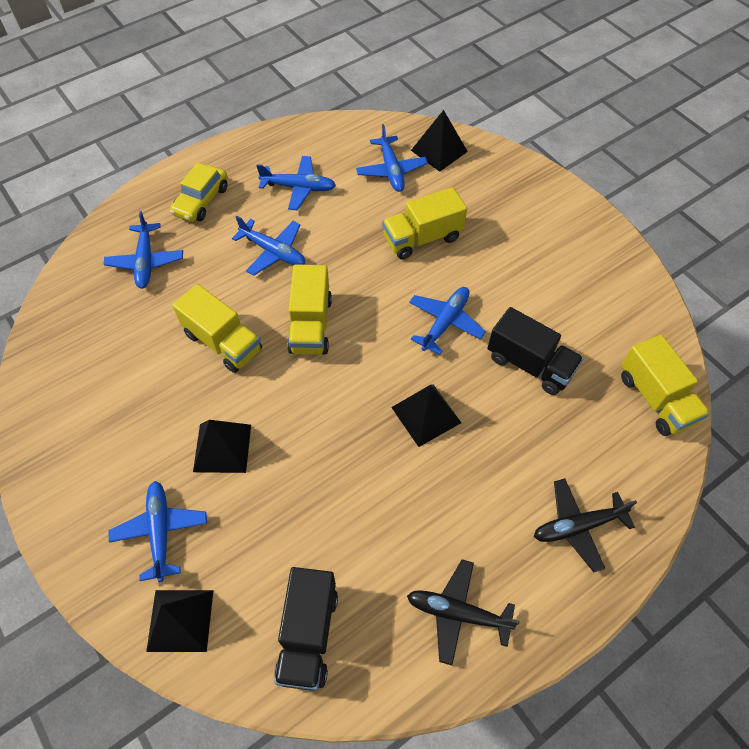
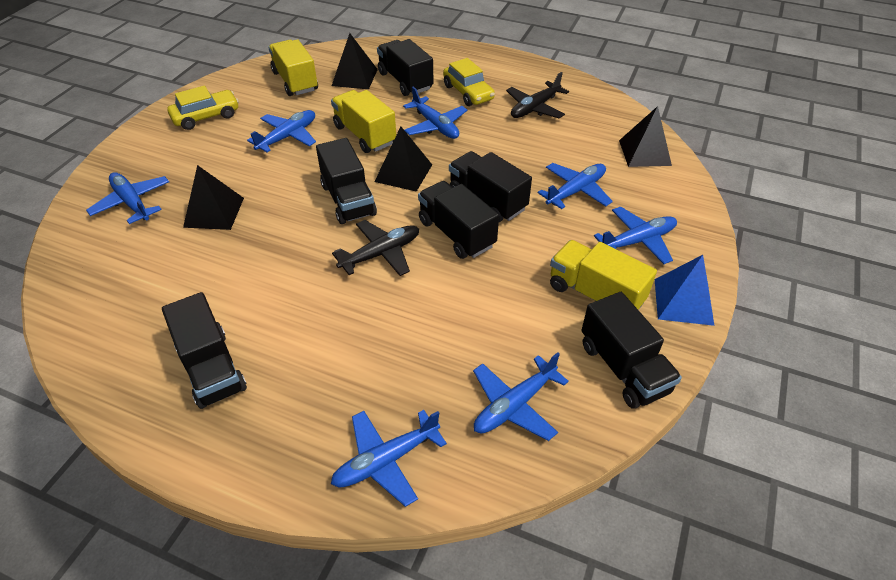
black truck: [274,567,338,691] [487,307,584,395] = 2 -> [162,292,247,409] [316,138,377,224] [377,39,434,96] [418,181,499,259] [449,151,532,222] [581,292,682,408] = 6
blue plane: [103,211,183,289] [109,481,207,582] [232,216,305,276] [256,156,336,210] [356,124,428,192] [409,287,486,355] = 6 -> [86,172,169,224] [247,110,316,152] [331,410,447,507] [403,87,467,139] [473,352,569,441] [538,163,613,209] [594,207,677,264] = 7
blue pyramid: none = 0 -> [655,255,714,326] = 1
yellow car: [170,163,228,222] = 1 -> [167,86,239,130] [443,58,495,106] = 2
yellow truck: [172,284,262,373] [287,264,332,355] [382,187,467,259] [621,335,710,436] = 4 -> [268,39,318,96] [331,90,396,153] [550,240,657,310] = 3

